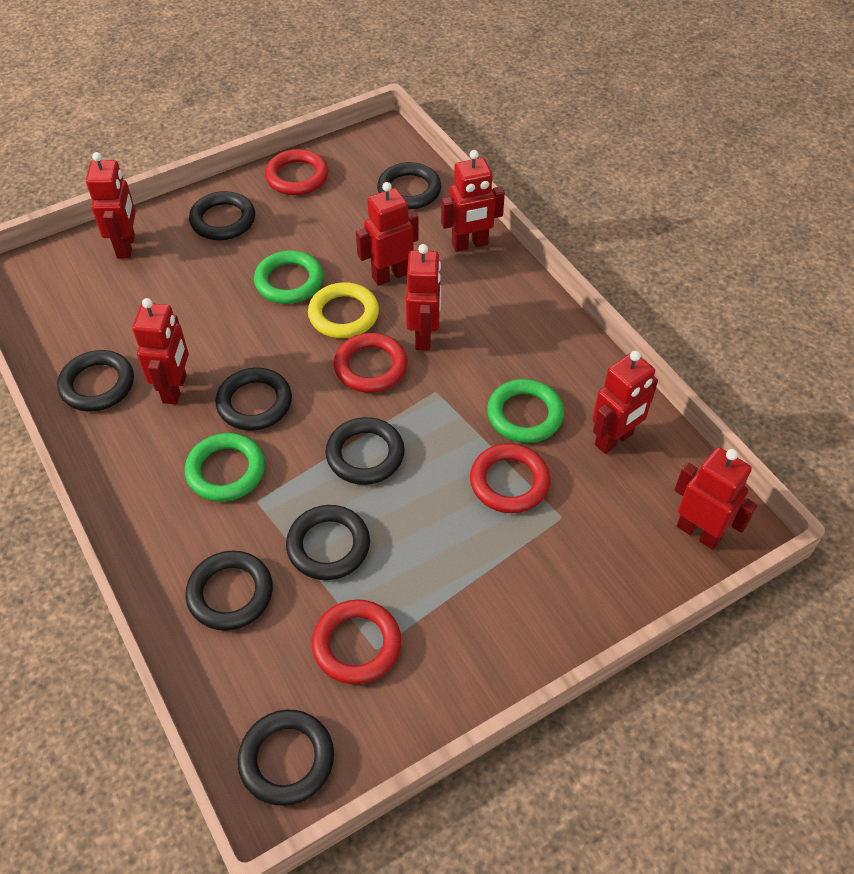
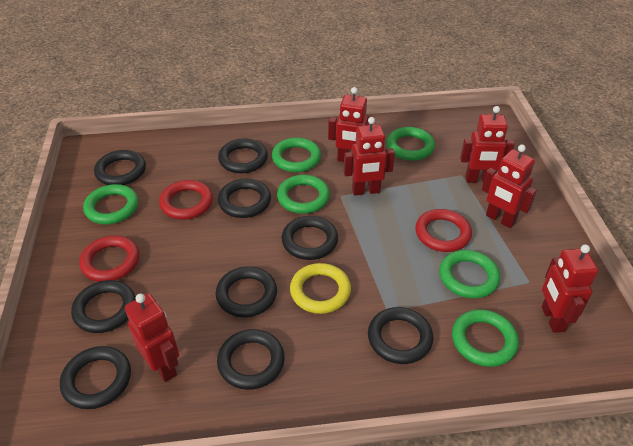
black ring: [57,350,134,412] [185,551,273,631] [189,191,255,240] [215,368,292,431] [238,710,334,806] [286,505,370,580] [325,417,405,485] [377,162,441,209] = 8 -> [60,346,131,409] [71,280,136,333] [94,150,146,185] [216,266,277,317] [217,329,285,390] [218,138,268,173] [218,179,271,218] [281,216,338,260] [368,307,433,364] = 9
green ring: [185,433,265,502] [254,250,323,304] [487,379,564,443] = 3 -> [83,184,139,224] [272,138,321,172] [277,175,330,214] [386,127,435,160] [439,250,500,299] [452,309,519,367] = 6
red ring: [265,149,329,195] [312,599,401,684] [334,333,408,393] [470,443,550,513] = 4 -> [79,235,139,282] [159,180,213,220] [415,209,472,252] = 3
red robot: [86,152,136,258] [132,298,189,404] [356,182,419,286] [406,244,441,351] [441,150,505,252] [592,351,658,454] [674,447,757,550] = 7 -> [125,293,179,382] [328,87,376,162] [344,117,395,196] [460,106,514,183] [482,145,537,228] [541,244,598,333] = 6

